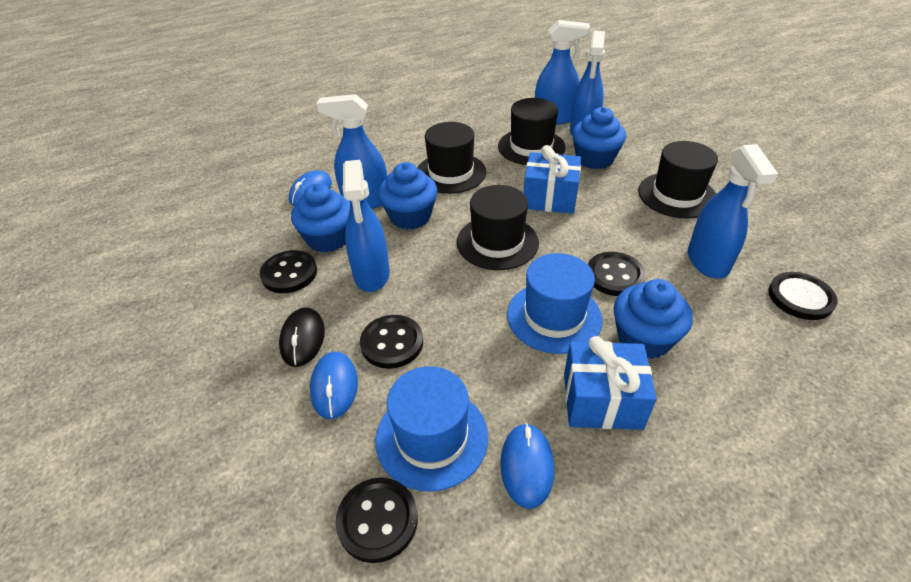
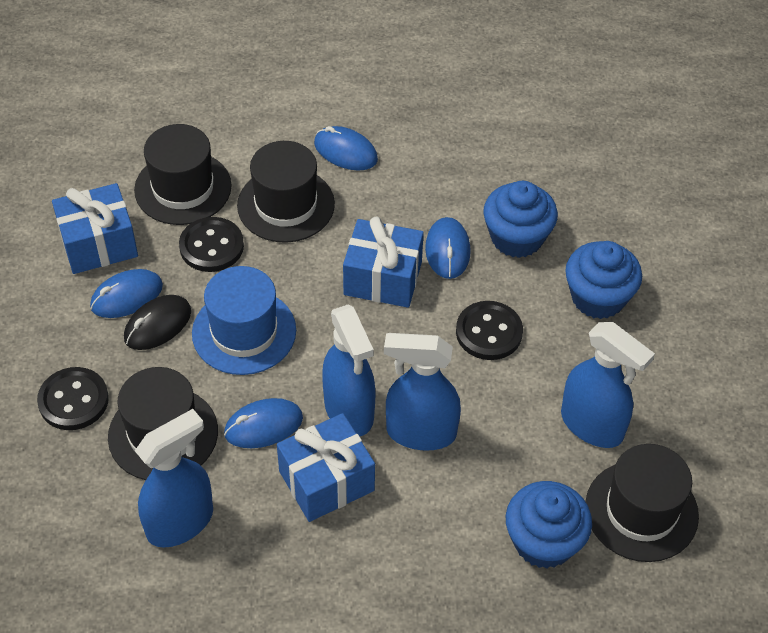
black button: [260,250,317,293] [335,478,418,563] [360,315,423,369] [588,252,645,296] [768,272,838,320] = 5 -> [37,367,109,430] [179,217,244,272] [456,301,523,360] = 3
blue cupcake: [291,184,350,253] [378,162,437,229] [572,107,626,169] [614,279,693,359] = 4 -> [483,181,558,258] [506,481,592,569] [565,241,642,319] = 3
blue gift: [524,145,581,214] [564,336,657,430] = 2 -> [52,183,138,274] [277,413,375,522] [343,216,424,308] = 3
blue hat: [376,366,488,492] [507,253,603,354] = 2 -> [192,266,296,375] = 1
blue mouse: [289,170,332,206] [310,352,358,419] [500,423,554,509] = 3 -> [90,269,163,318] [224,398,303,448] [314,126,378,171] [425,217,470,279] = 4
blue spray bottle: [316,94,387,209] [342,160,390,292] [535,20,590,125] [570,31,605,135] [688,144,778,279] = 5 -> [135,409,213,548] [322,305,375,436] [384,333,461,451] [561,322,655,448] = 4

